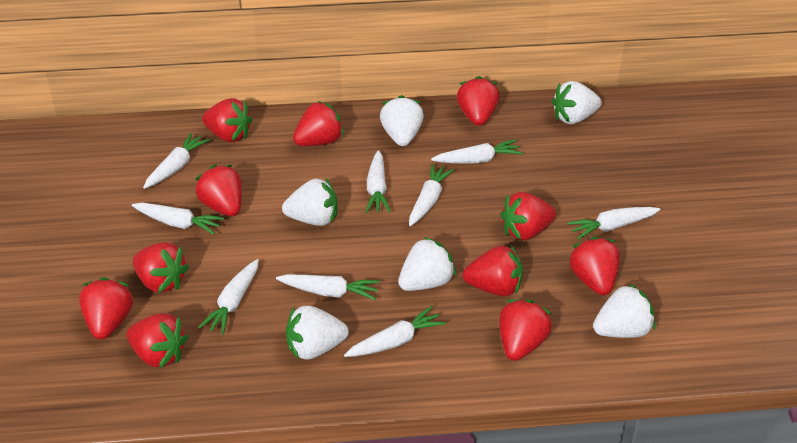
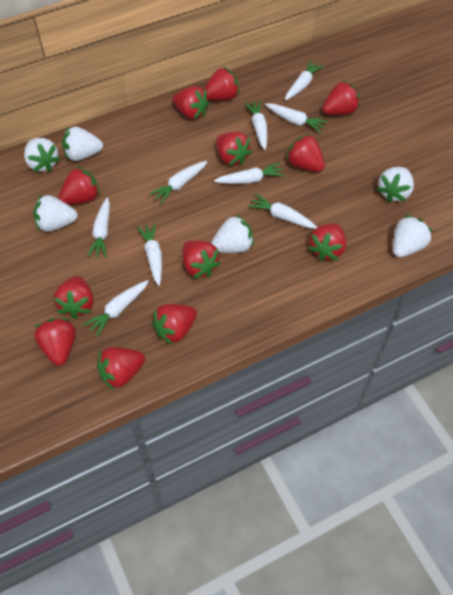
red strawberry: [79,277,134,340] [127,313,188,369] [133,242,189,293] [195,165,242,216] [202,98,252,142] [293,101,344,146] [457,76,500,126] [463,245,523,296] [499,299,552,361] [500,192,556,240] [569,236,620,296] = 11 -> [34,318,75,366] [54,276,94,319] [59,167,100,205] [97,347,145,390] [152,304,197,345] [173,86,209,120] [182,240,221,278] [204,67,240,100] [216,132,252,166] [286,134,325,172] [308,223,346,261] [322,81,360,115] = 12

